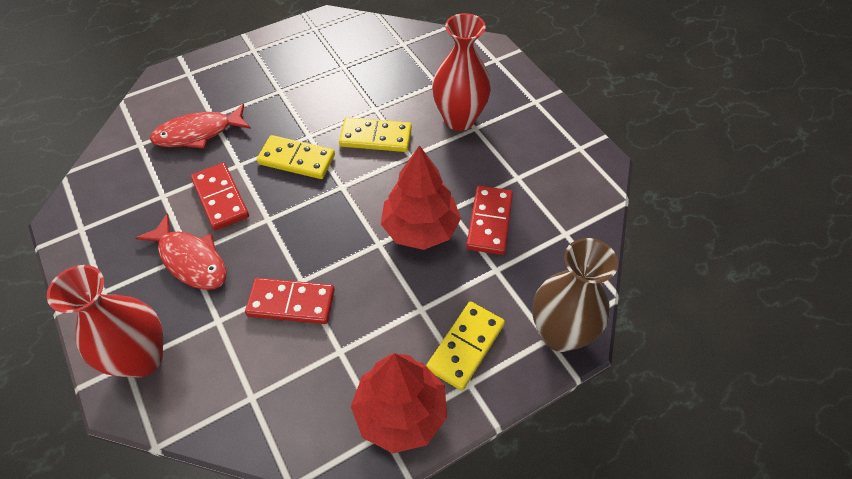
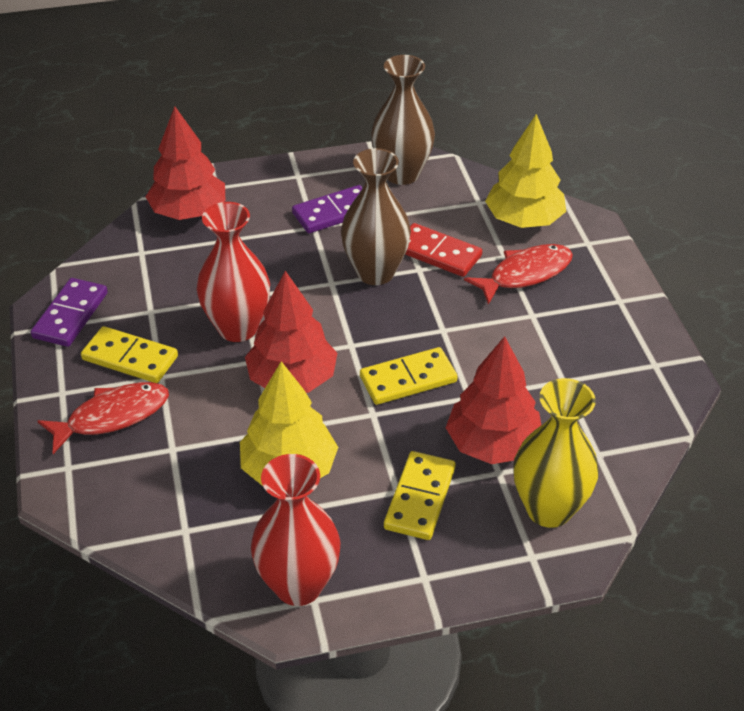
brown vase: [532,238,618,352] = 1 -> [341,148,411,285] [371,55,435,185] = 2
purple domino: none = 0 -> [31,278,108,347] [292,185,363,233] = 2
red domino: [191,163,249,230] [245,278,335,324] [466,186,513,255] = 3 -> [405,223,482,277] = 1
red tree: [351,353,447,453] [381,145,461,250] = 2 -> [145,106,225,220] [245,271,337,393] [446,336,541,464] = 3
yellow tree: none = 0 -> [240,361,338,486] [485,114,566,228] = 2
yellow vase: none = 0 -> [513,378,599,528] = 1

